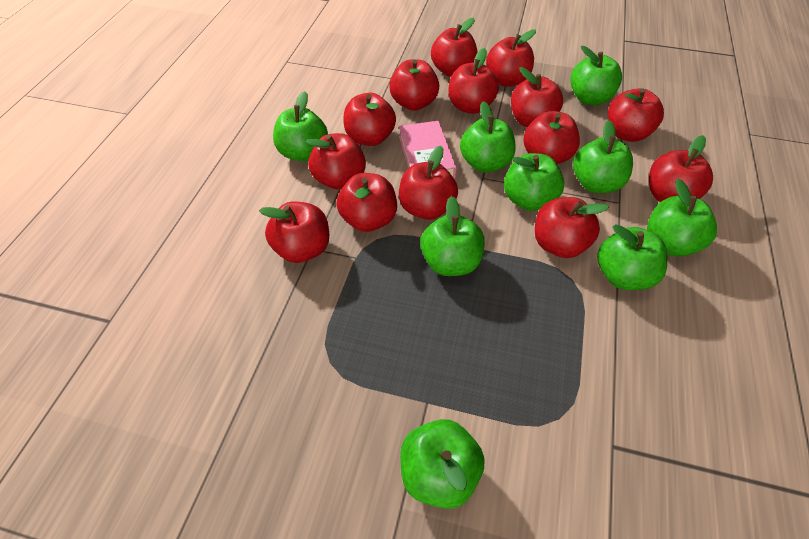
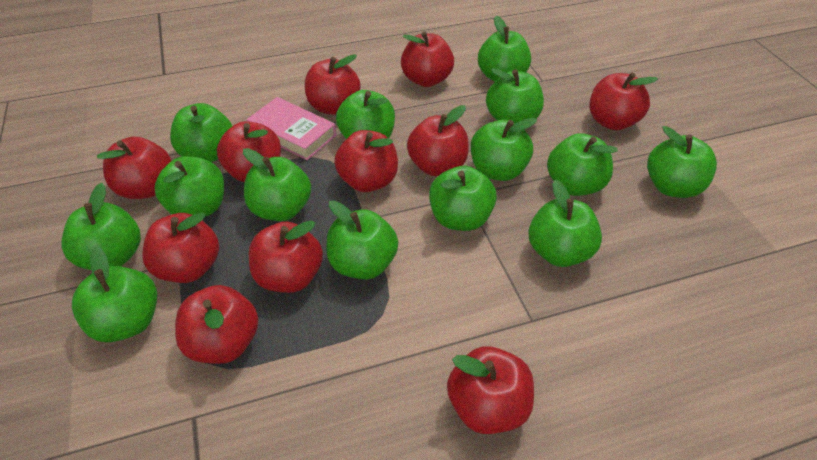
green apple: [273,91,328,162] [400,419,485,509] [420,196,485,276] [460,101,516,172] [504,153,564,211] [570,46,622,105] [573,120,633,193] [597,224,667,290] [647,179,717,257] = 9 -> [61,183,141,270] [72,246,157,342] [155,156,224,217] [170,103,232,162] [243,148,311,221] [327,200,398,280] [336,90,395,139] [429,166,497,231] [471,118,537,181] [478,16,531,82] [486,68,544,123] [529,179,602,267] [547,133,618,196] [647,126,717,198] = 14
red apple: [259,201,329,263] [306,133,366,190] [336,173,397,232] [343,93,396,146] [389,59,439,111] [399,146,458,220] [431,18,477,77] [449,48,499,114] [486,29,536,87] [511,67,563,127] [523,111,580,164] [535,197,609,258] [608,88,664,142] [649,135,713,202] = 14 -> [97,136,171,199] [142,212,219,283] [175,285,259,364] [217,121,281,182] [249,220,323,293] [305,54,361,115] [334,130,398,192] [401,31,454,87] [407,105,469,176] [447,346,534,434] [589,73,658,130] = 11

